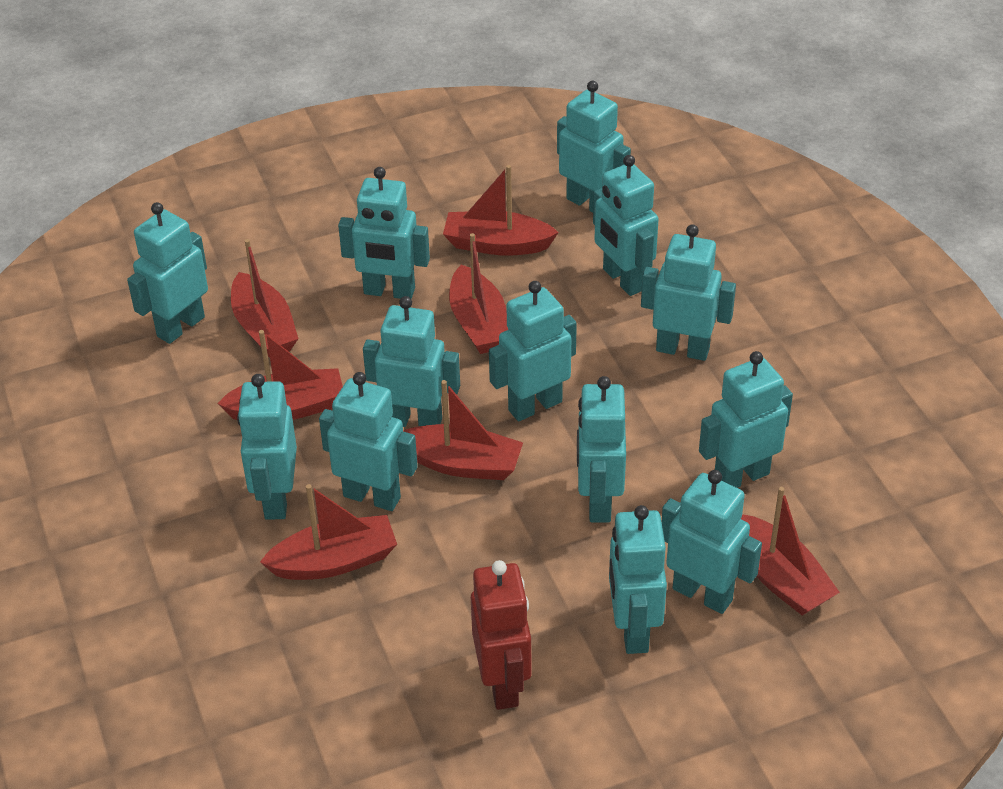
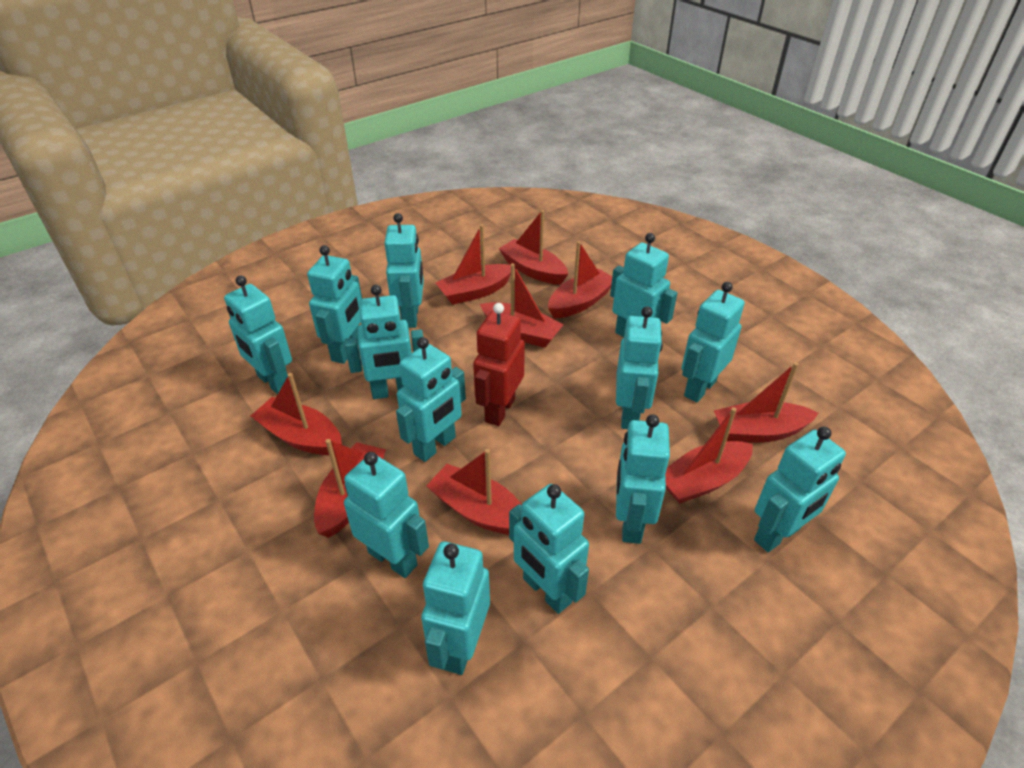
red boat: [217,330,343,420] [231,239,299,358] [260,484,397,580] [404,380,523,480] [443,165,559,256] [449,233,509,354] [741,487,840,615] = 7 -> [251,373,342,455] [314,439,386,538] [426,449,522,535] [436,224,511,305] [480,263,564,348] [499,210,568,285] [548,241,612,319] [665,407,753,504] [714,362,818,442] = 9

